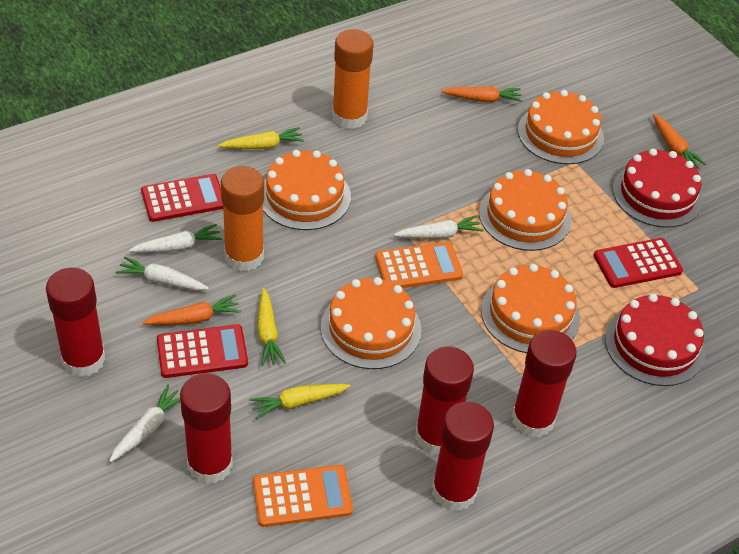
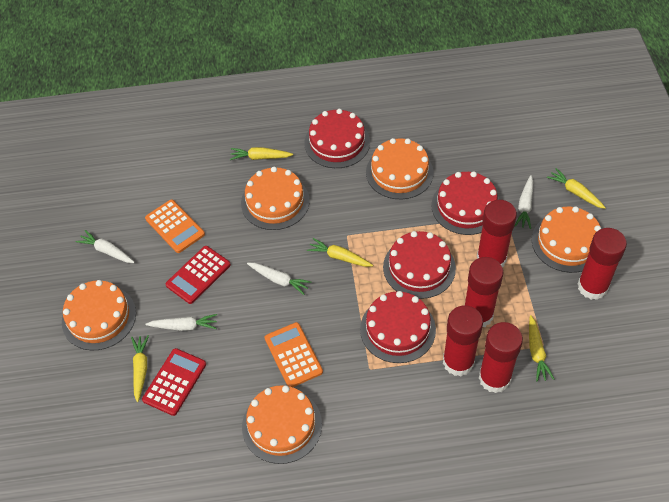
orange carrot: [143,295,241,325] [441,87,522,102] [653,113,706,168] = 3 -> none = 0
orange glue stick: [221,166,264,271] [332,29,374,129] = 2 -> none = 0
red cake: [605,294,706,386] [613,149,703,228] = 2 -> [304,109,370,168] [360,291,436,363] [383,231,456,299] [431,171,500,235] = 4
red calculator: [141,174,223,222] [157,324,248,378] [594,238,683,288] = 3 -> [142,348,206,416] [166,246,231,304] = 2
yellow carrot: [218,127,304,149] [249,384,350,419] [257,288,286,366] = 3 -> [131,335,149,402] [230,147,293,160] [307,238,373,267] [529,315,554,382] [547,168,606,209] = 5

